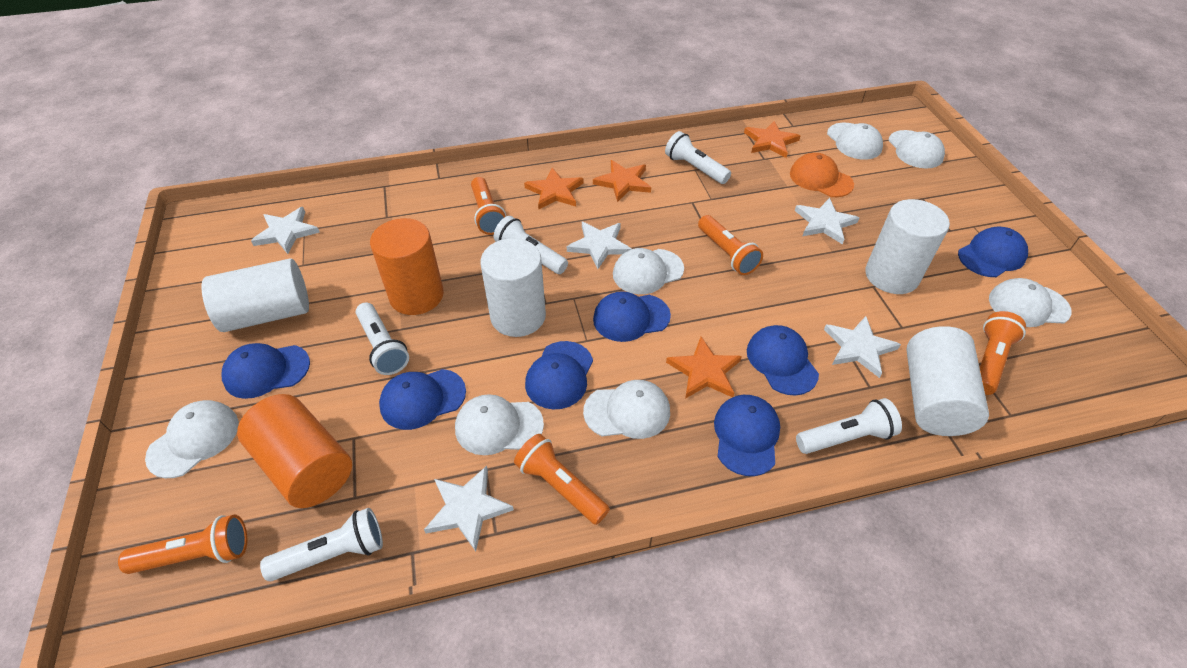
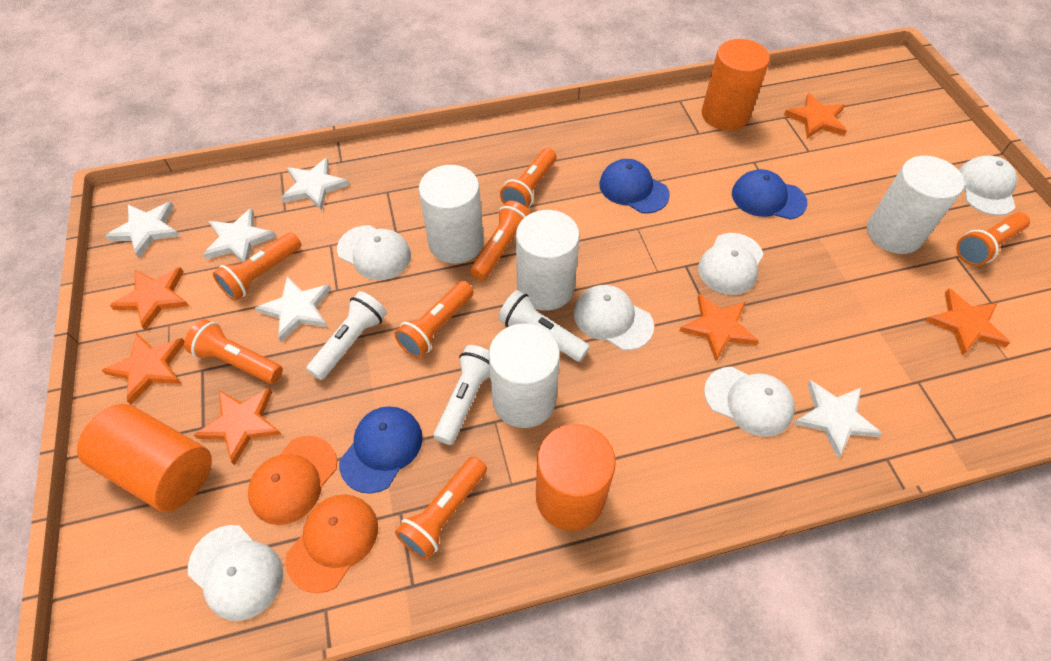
blue cap: [222,343,310,399] [379,369,466,430] [525,341,593,409] [593,291,671,342] [714,395,780,476] [747,325,819,395] [958,226,1028,277] = 7 -> [339,406,423,494] [599,159,670,213] [732,169,808,220] = 3
orange cap: [790,153,854,197] = 1 -> [248,436,337,525] [285,494,378,593] = 2
orange cylinder: [237,394,352,508] [370,218,444,315] = 2 -> [77,404,212,512] [536,424,616,531] [702,39,770,131] = 3
orange flashlight: [118,514,247,574] [471,177,506,235] [514,434,610,525] [698,215,763,275] [980,311,1026,395] = 5 -> [184,319,283,384] [213,232,301,301] [394,281,474,358] [395,456,487,560] [470,201,531,281] [500,148,557,208] [956,212,1030,266] = 7
orange star: [524,168,584,209] [593,160,651,202] [666,337,742,399] [744,121,800,158] = 4 -> [101,333,184,405] [109,267,189,331] [194,388,282,465] [679,294,759,361] [784,93,847,139] [926,289,1010,356] = 6
white cap: [145,400,239,478] [455,394,544,455] [583,380,670,439] [613,248,684,294] [827,123,883,159] [888,130,945,168] [989,278,1072,327] = 7 -> [188,525,283,621] [337,225,411,280] [574,285,654,350] [698,233,764,295] [704,367,795,437] [959,155,1017,216] = 6
white flashlight: [260,508,383,581] [356,302,409,375] [494,216,568,274] [665,131,731,184] [796,398,902,454] = 5 -> [306,291,387,380] [434,345,490,445] [498,290,590,362] = 3

